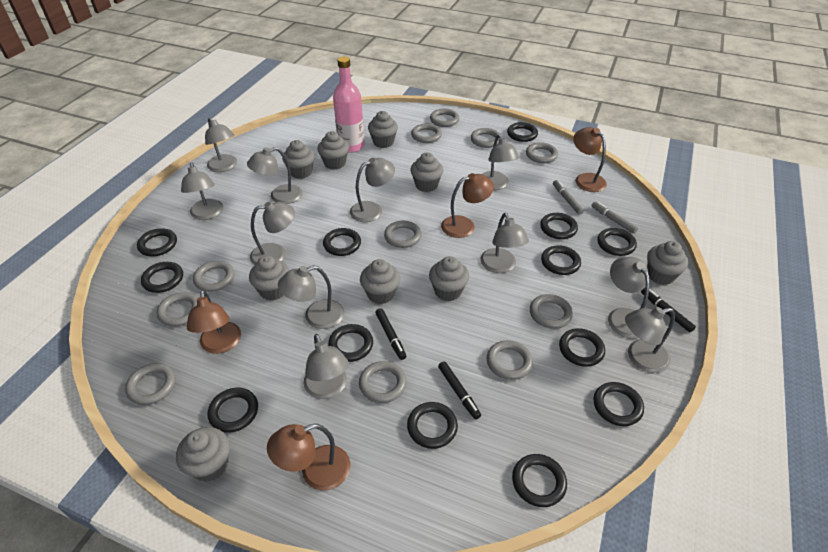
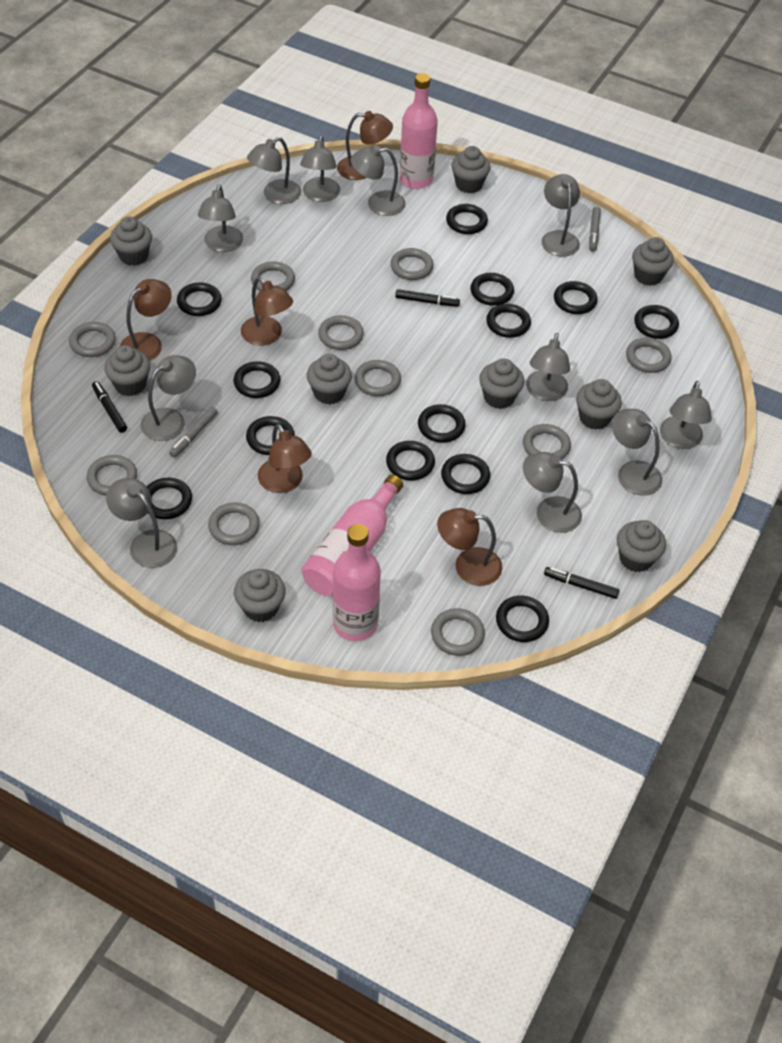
brown lamp: [187,290,241,354] [267,424,350,491] [441,173,494,238] [573,127,607,192] = 4 -> [120,279,172,361] [241,277,293,346] [258,424,312,493] [337,111,393,180] [437,508,502,586] = 5
grey ring: [125,363,176,405] [157,292,198,327] [193,261,234,292] [359,361,406,403] [384,221,422,248] [411,124,442,143] [430,109,459,127] [471,128,501,148] [487,340,533,380] [526,142,558,163] [530,294,573,329] = 11 -> [69,322,116,357] [87,455,137,496] [208,502,260,545] [251,261,295,291] [318,315,364,350] [354,360,401,396] [390,248,434,280] [431,608,485,656] [523,424,571,460] [626,338,671,373] = 10
pink bottle: [333,56,365,153] = 1 -> [302,475,403,596] [333,524,381,641] [399,73,438,189] = 3

